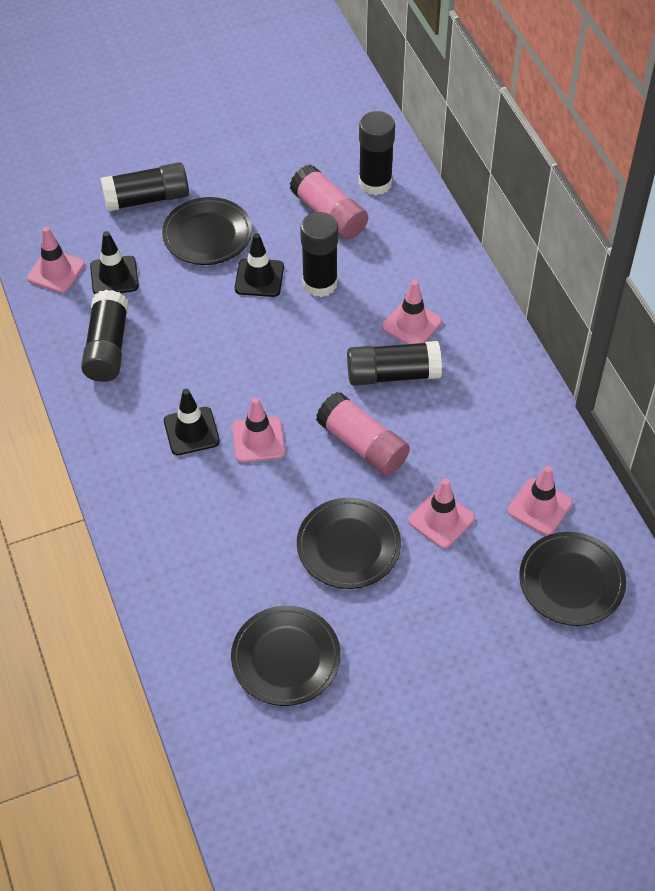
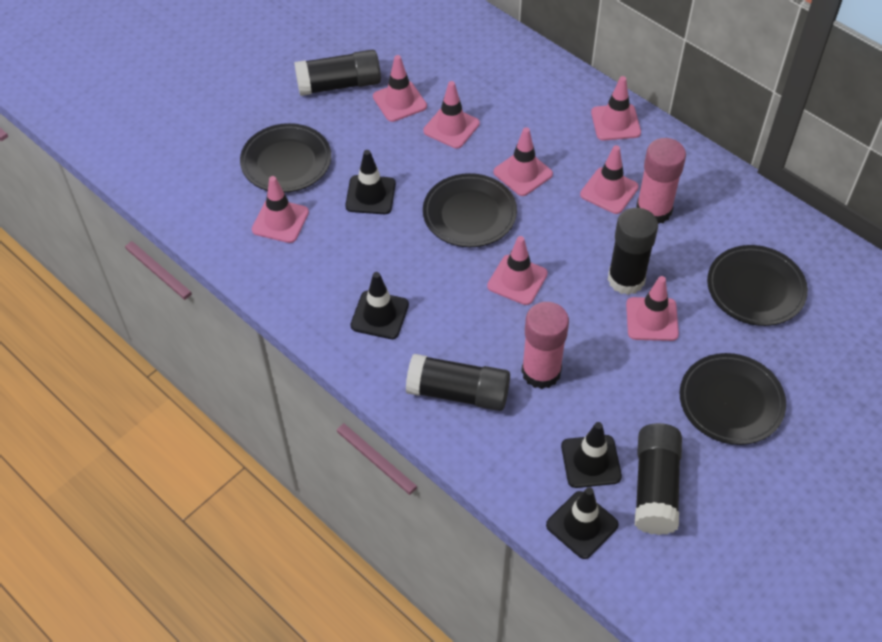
black glue stick: [81,290,128,382] [100,162,189,212] [300,212,338,297] [347,341,442,386] [359,111,395,195] = 5 -> [294,49,381,96] [406,354,510,411] [608,208,658,295] [635,423,682,535] = 4
black traffic cone: [90,231,139,294] [164,389,220,455] [235,233,284,297] = 3 -> [345,150,396,214] [350,272,409,339] [546,487,619,559] [561,422,622,488] = 4
pink traffic cone: [27,227,85,293] [232,397,285,462] [382,280,442,344] [408,478,475,549] [508,466,572,535] = 5 -> [252,176,309,243] [373,55,427,122] [423,81,480,149] [487,236,548,305] [494,127,553,196] [580,145,639,214] [591,76,641,141] [626,276,679,341] = 8

